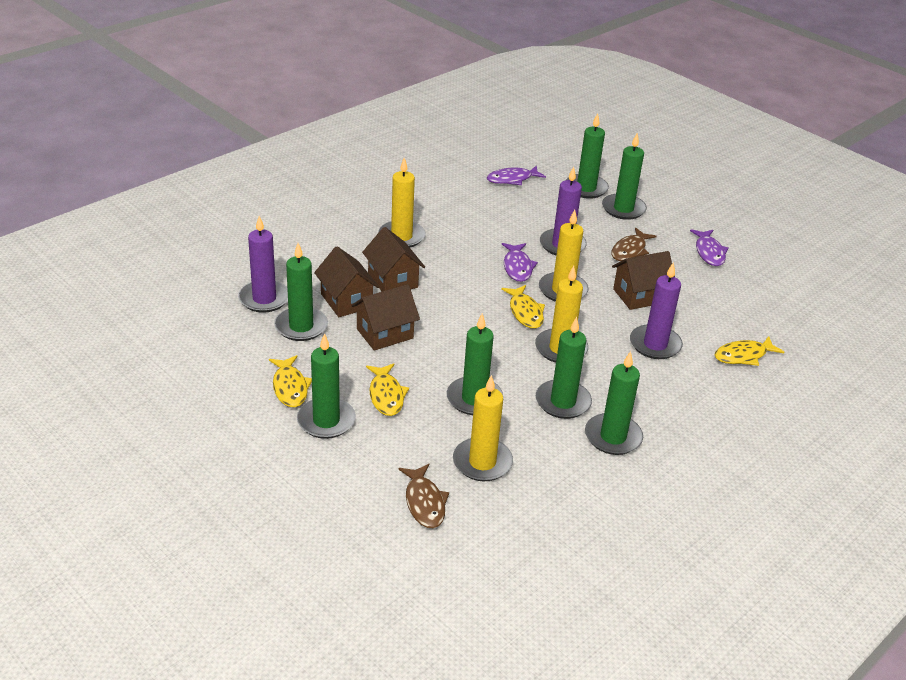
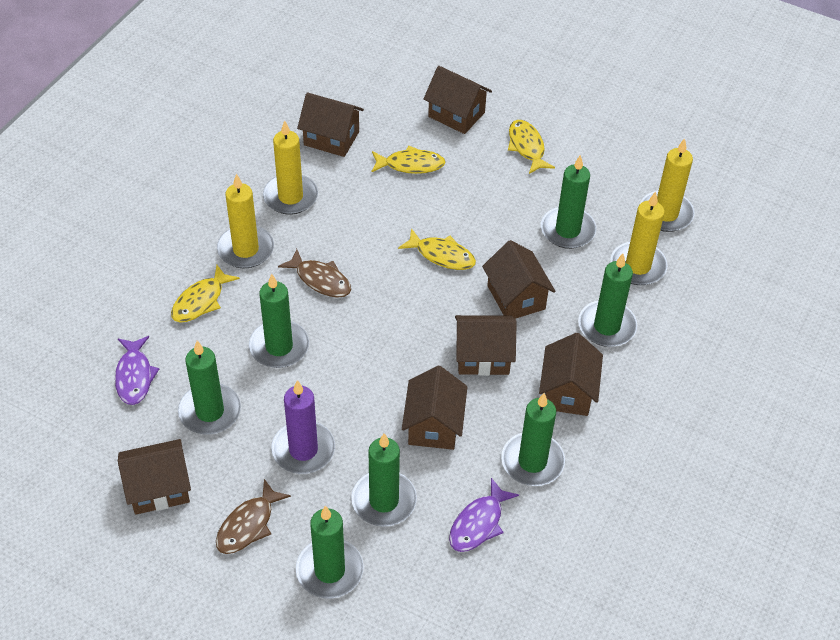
brown house: [314,246,379,317] [351,284,420,351] [362,227,425,292] [612,251,675,310] = 4 -> [118,439,191,515] [297,92,364,157] [402,366,467,450] [424,66,492,134] [455,315,517,376] [482,240,555,319] [539,333,603,416] = 7
purple candle: [238,216,288,313] [540,167,587,255] [630,262,683,359] = 3 -> [271,380,335,474] = 1
purple fish: [487,165,546,185] [502,243,538,282] [690,229,729,266] = 3 -> [115,336,159,405] [449,478,519,552] = 2

